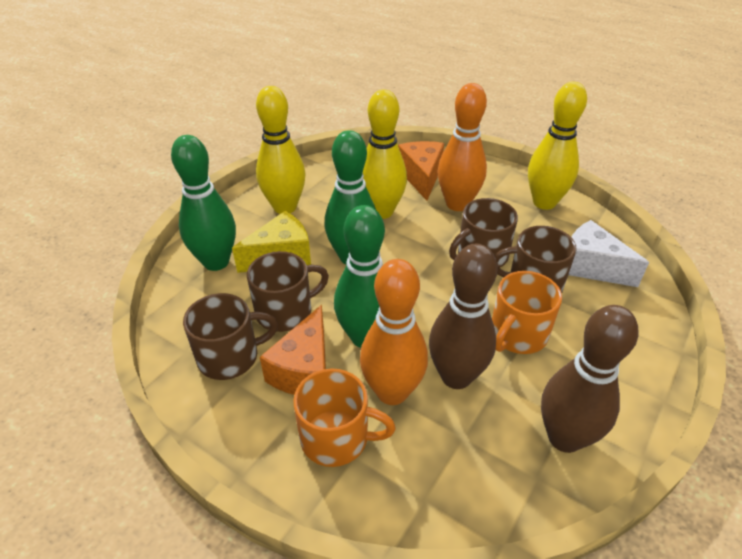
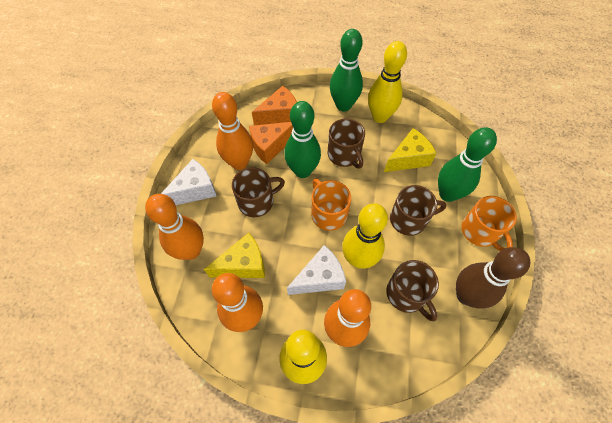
brown bowling pin: [429,244,498,389] [541,305,639,453] = 2 -> [456,247,530,309] = 1
orange bowling pin: [360,259,428,405] [438,83,487,211] = 2 -> [145,194,204,260] [212,92,253,170] [212,273,263,332] [324,289,371,347] = 4
white cheese: [568,220,649,287] = 1 -> [161,159,217,205] [287,245,346,295] = 2
yellow cheese: [232,210,311,273] = 1 -> [204,233,265,278] [384,128,437,172] = 2

